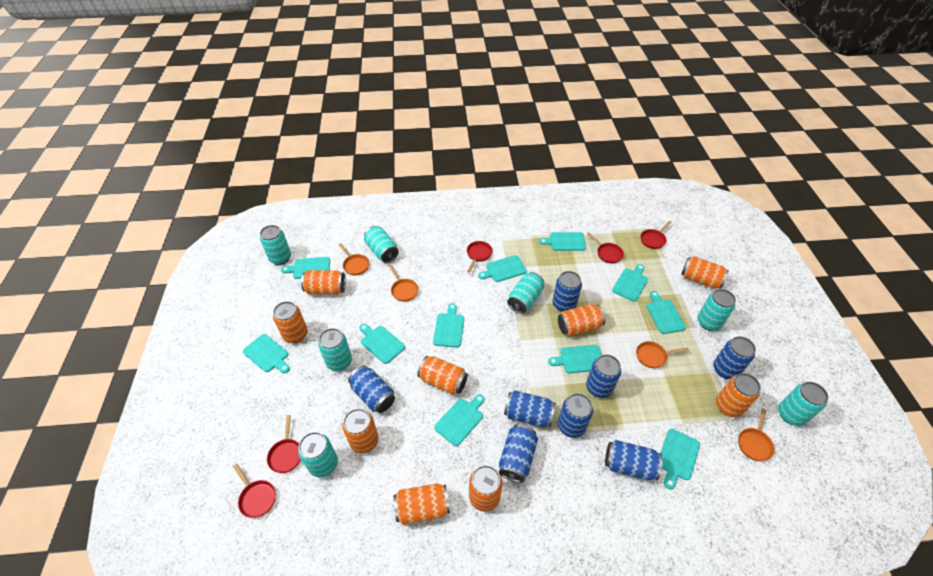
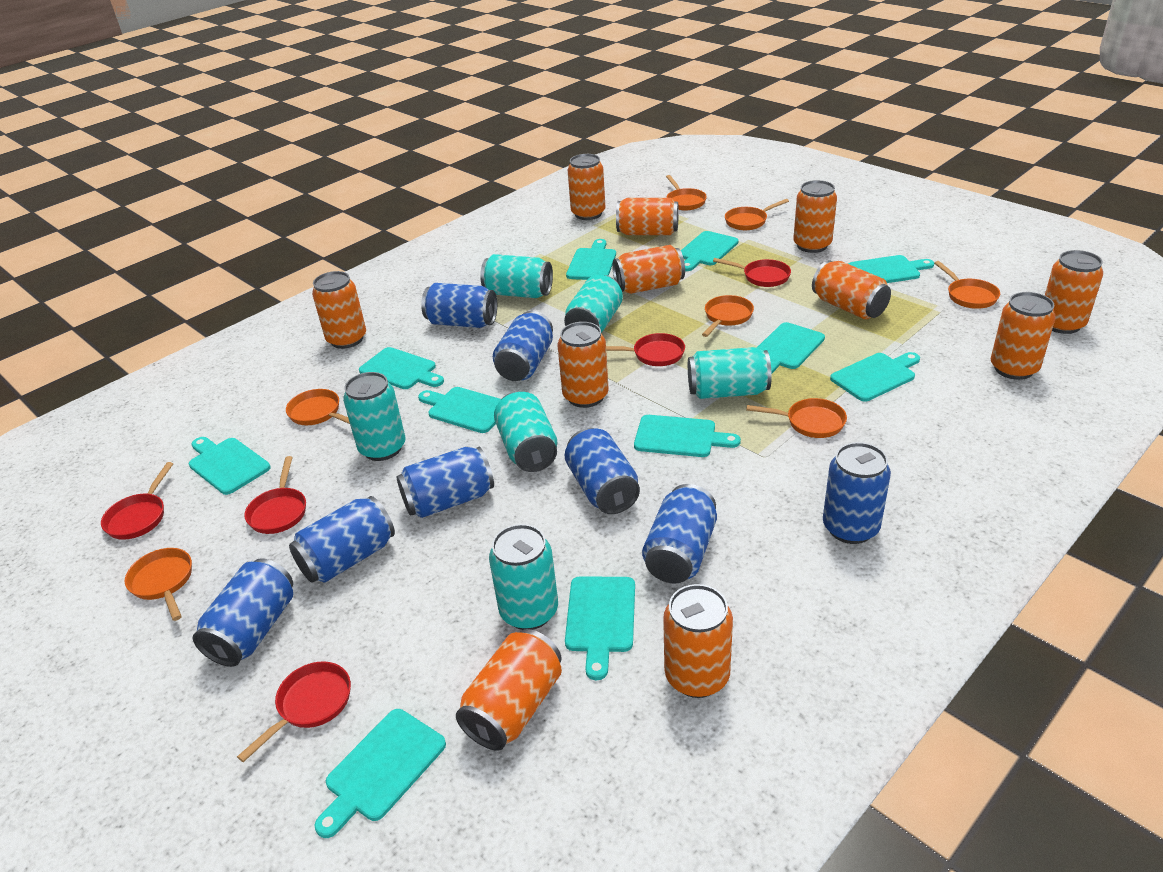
orange can: [273,301,308,343] [301,270,346,294] [342,409,378,454] [393,483,450,525] [417,356,468,395] [469,465,502,512] [558,304,605,336] [681,256,729,289] [716,373,761,417] = 9 -> [312,271,366,349] [456,629,562,751] [557,322,609,408] [568,154,605,220] [612,245,685,294] [616,198,679,235] [663,584,733,698] [793,180,837,253] [812,260,891,319] [991,292,1056,380] [1045,250,1103,334] = 11
orange pan: [339,243,369,275] [389,265,418,302] [636,341,689,368] [738,408,775,461] = 4 -> [125,548,192,621] [286,389,350,425] [666,175,707,211] [702,295,754,337] [725,199,789,230] [746,398,847,438] [934,261,1000,309] = 7
turquoise can: [260,225,291,265] [298,432,338,477] [318,328,352,371] [364,226,399,263] [507,272,544,313] [698,289,736,331] [778,382,828,426] = 7 -> [343,372,405,461] [480,254,553,298] [489,524,558,630] [494,391,557,472] [564,275,623,333] [688,347,772,399] = 6

